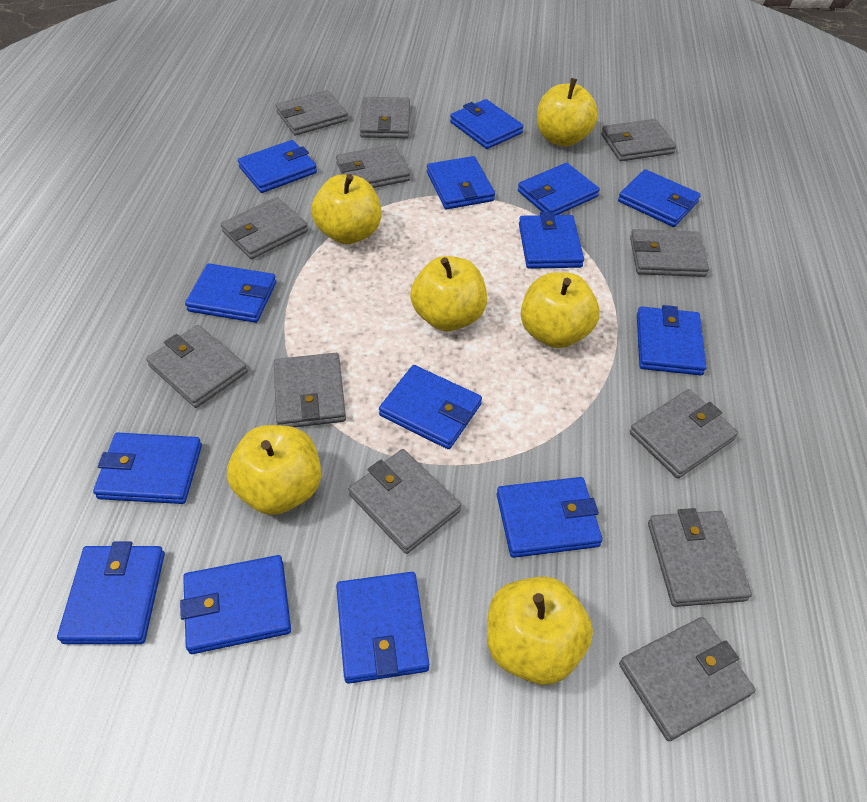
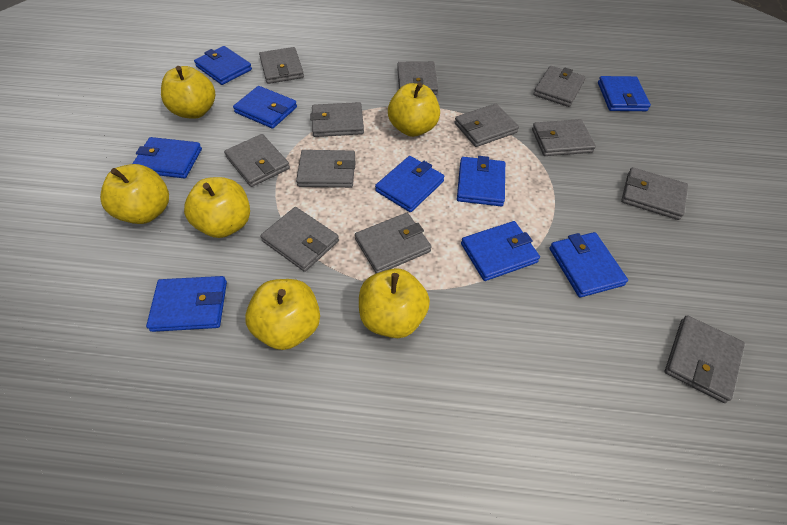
blue wallet: [57,542,165,644] [93,433,202,504] [180,555,291,654] [185,263,276,323] [238,140,317,193] [336,572,429,684] [379,365,482,449] [427,156,495,209] [450,99,523,149] [497,477,603,558] [518,163,600,215] [519,212,584,269] [618,169,701,227] [637,305,707,375] = 14 -> [132,137,202,178] [146,276,227,332] [194,46,252,85] [233,86,297,129] [375,156,445,212] [457,156,505,206] [461,221,540,281] [549,232,628,298] [598,76,651,111] = 9

